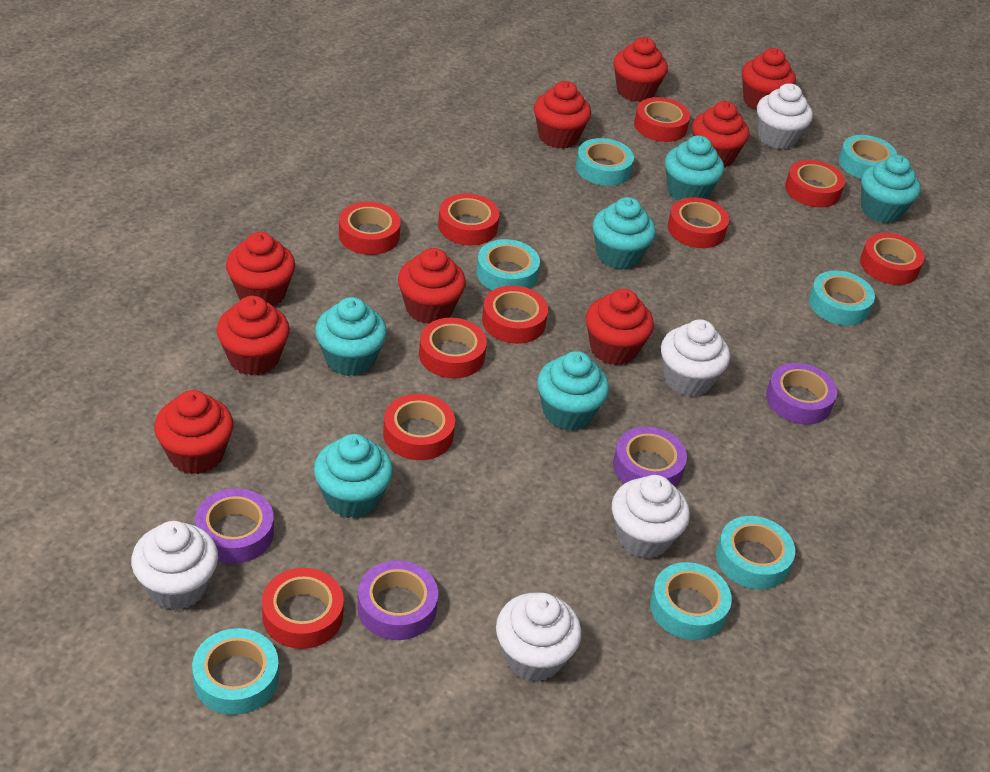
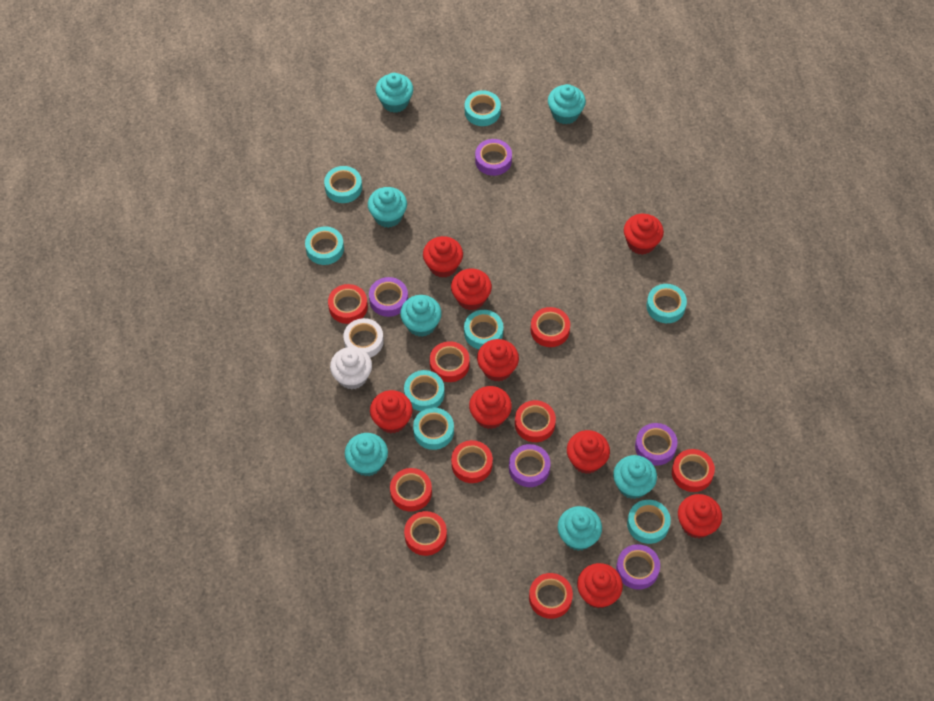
purple tape: [195,488,274,564] [357,560,438,640] [613,427,687,487] [766,363,837,425] = 4 -> [369,277,408,317] [475,139,512,176] [509,444,551,487] [616,544,660,590] [635,423,678,466] = 5
red tape: [262,568,344,649] [339,202,401,255] [383,394,455,460] [419,318,487,378] [438,193,499,245] [482,286,548,344] [634,97,690,142] [668,197,729,248] [785,160,845,208] [860,233,925,285] = 10 -> [328,284,368,324] [390,468,432,512] [404,511,447,556] [430,341,469,382] [451,440,493,483] [515,400,556,442] [529,573,573,619] [531,307,570,347] [672,449,715,492] = 9
turquoise cupcake: [314,434,393,518] [315,297,387,376] [537,351,609,431] [592,197,656,270] [665,135,724,200] [861,155,921,223] = 6 -> [345,433,388,476] [368,187,407,228] [376,73,413,113] [400,295,442,337] [548,84,586,125] [558,506,602,551] [613,455,657,499] = 7
turquoise tape: [192,628,279,715] [476,239,540,291] [576,138,634,186] [650,562,732,640] [716,516,795,589] [809,270,875,326] [839,135,897,179] = 7 -> [305,226,344,265] [324,166,362,203] [404,370,444,411] [413,407,454,450] [464,310,503,349] [465,90,501,126] [627,500,671,544] [646,284,687,323] = 8
white cupcake: [131,521,218,610] [496,593,582,682] [612,475,690,559] [661,319,730,397] [757,83,813,149] = 5 -> [330,347,372,390] = 1
white tape: none = 0 -> [343,318,384,358] = 1

